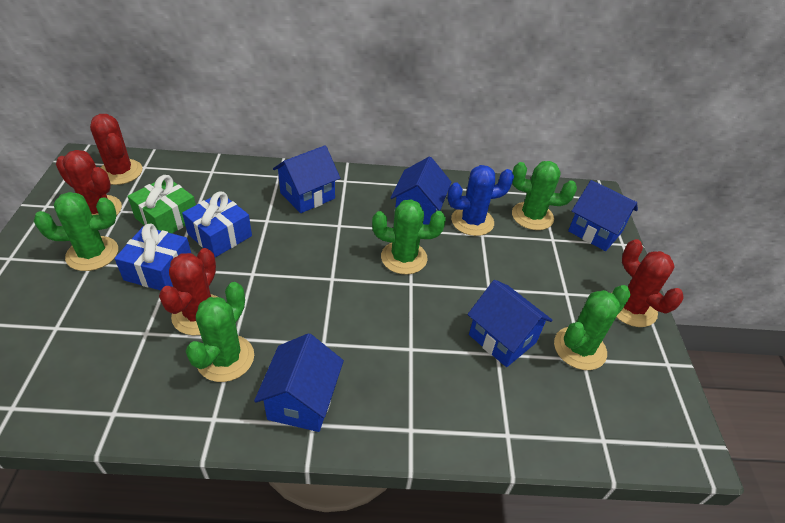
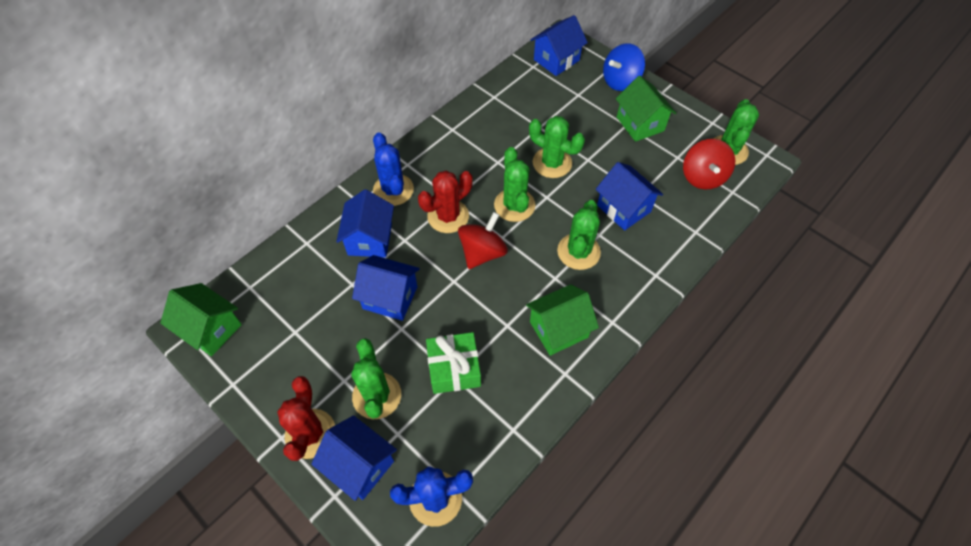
blue cactus: [447,165,514,236] = 1 -> [373,132,414,206] [390,466,473,527] = 2
blue gift: [114,223,192,291] [182,191,252,257] = 2 -> none = 0
blue spinning top: none = 0 -> [603,43,645,91] = 1
green house: none = 0 -> [160,283,242,356] [526,284,599,356] [616,76,676,142] = 3
red cactus: [56,150,122,216] [90,114,143,185] [159,248,218,335] [616,239,684,327] = 4 -> [277,376,335,461] [418,171,473,233] = 2
red spinning top: none = 0 -> [458,212,508,269] [683,139,735,189] = 2

